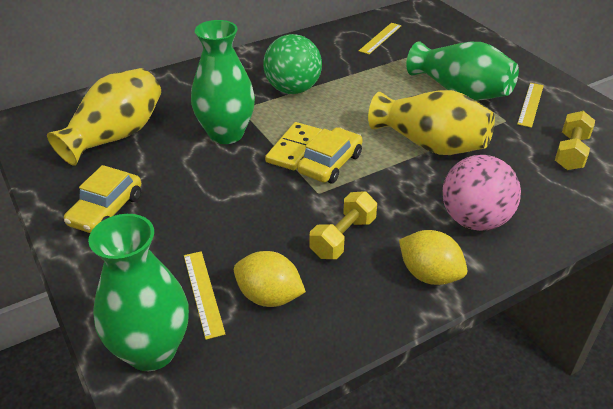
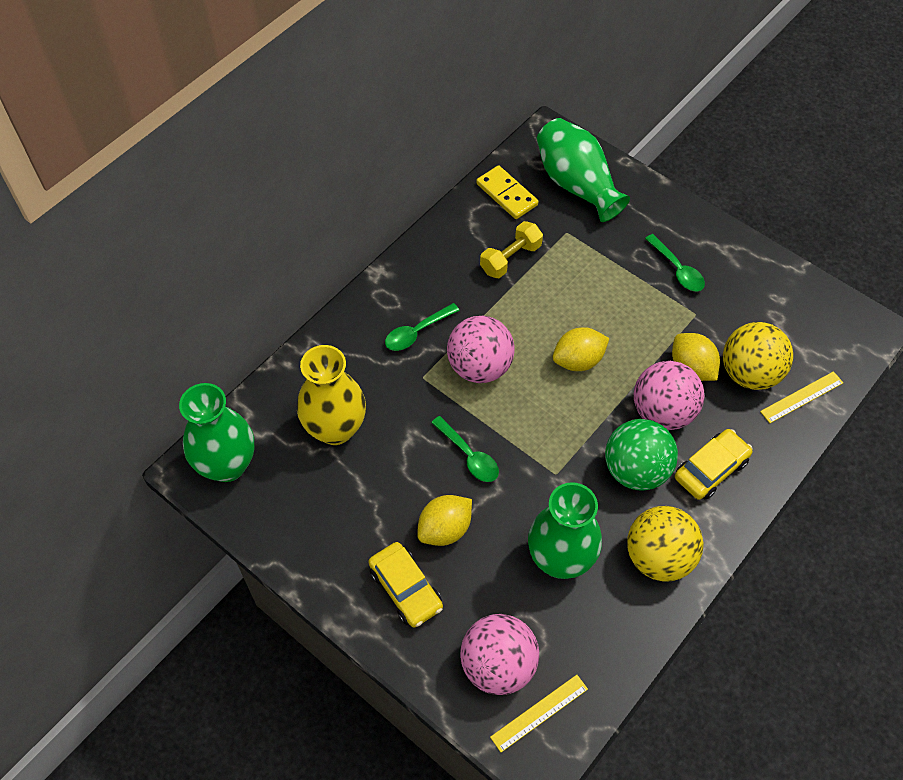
green spoon: none = 0 -> [385,303,460,351] [431,416,499,482] [645,234,705,291] = 3
pink ball: [442,155,521,231] = 1 -> [447,316,515,383] [460,614,539,695] [634,361,704,430] = 3
yellow ball: none = 0 -> [627,506,704,582] [723,322,793,390] = 2
yellow dumbbell: [310,191,377,259] [555,111,595,170] = 2 -> [480,221,543,278] = 1
yellow lemon: [234,251,306,307] [399,230,467,285] = 2 -> [417,495,472,546] [553,327,609,371] [672,333,720,381] = 3
yellow ruler: [184,251,225,340] [359,23,402,54] [517,83,544,128] = 3 -> [490,675,588,752] [760,371,843,423] = 2
yellow vase: [47,68,161,166] [368,90,495,155] = 2 -> [297,345,366,445] = 1

